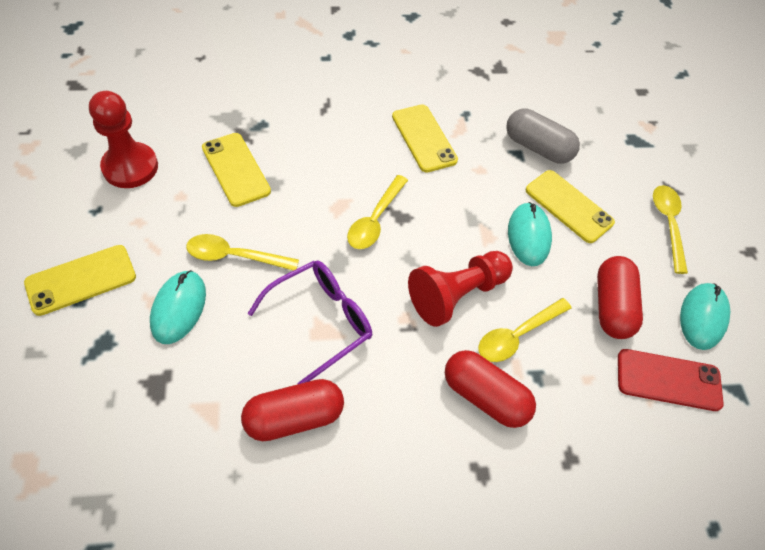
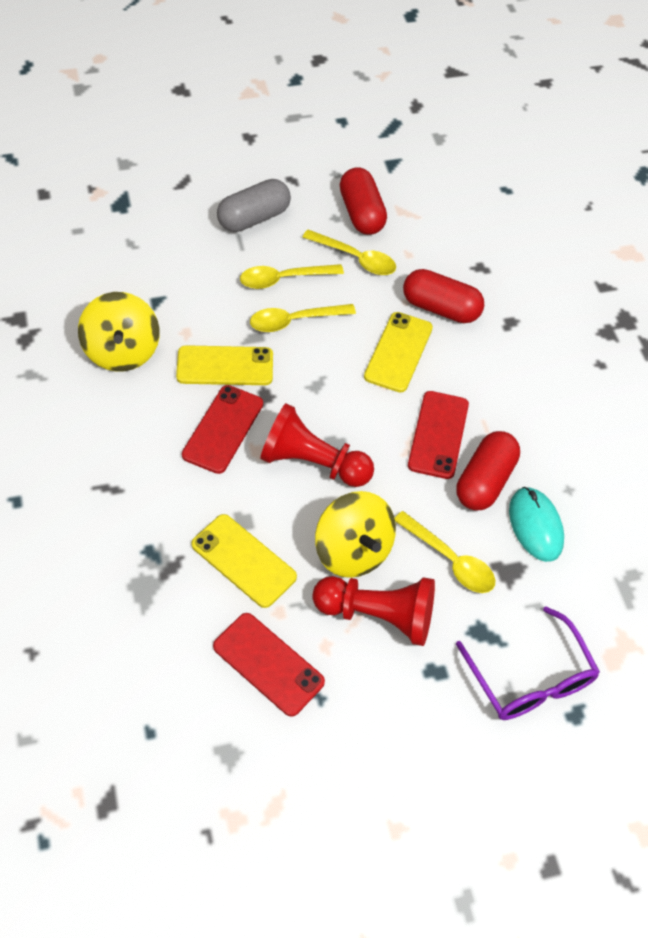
red phone: [618,349,724,411] = 1 -> [182,385,263,474] [213,613,325,717] [408,391,469,479] = 3
turquoise mouse: [150,270,206,344] [508,202,552,266] [680,283,730,350] = 3 -> [509,487,564,562] = 1
yellow phone: [24,245,136,316] [202,133,271,207] [392,104,458,173] [526,170,615,243] = 4 -> [176,345,273,385] [191,514,297,608] [364,312,433,393] = 3
yellow spinning top: none = 0 -> [78,292,160,371] [315,491,396,578] = 2

